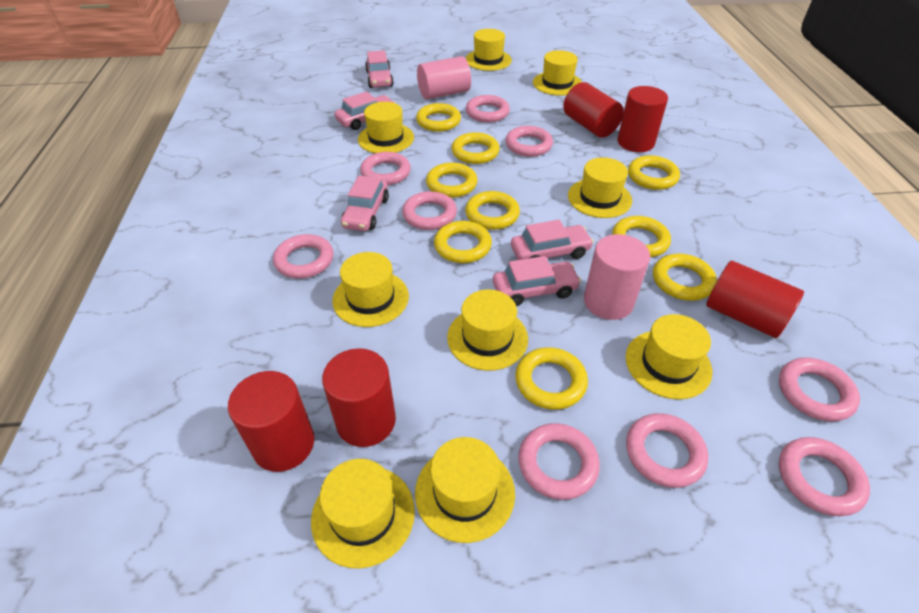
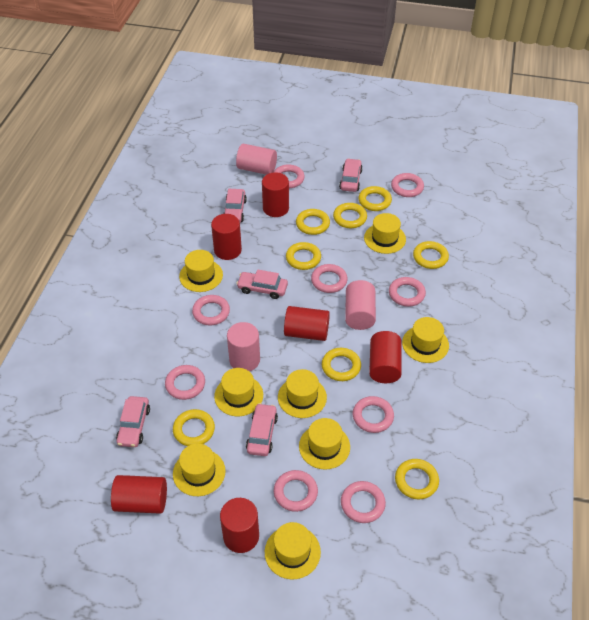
pink cylinder: [417,56,471,99] [584,234,650,320] = 2 -> [227,322,260,371] [236,144,277,175] [345,280,376,330] = 3
red cylinder: [228,371,315,472] [322,348,396,447] [563,82,624,138] [618,86,668,152] [706,261,804,338] = 5 -> [111,475,167,514] [211,214,242,260] [220,498,259,553] [262,172,289,217] [284,306,330,341] [369,331,402,383] = 6
yellow hat: [311,459,415,568] [332,252,409,327] [358,102,414,153] [415,437,515,543] [447,289,528,371] [466,29,512,71] [533,50,582,96] [568,158,632,218] [626,314,712,399] = 9 -> [173,444,225,496] [179,250,223,292] [214,368,263,416] [265,522,321,579] [278,369,327,418] [299,418,350,470] [364,213,406,254] [402,317,449,363] = 8
yellow ring: [416,103,461,132] [426,162,478,198] [434,221,492,263] [451,132,500,164] [465,191,520,230] [515,347,588,410] [612,216,671,257] [628,155,680,190] [653,254,717,301] = 9 -> [173,409,215,446] [286,242,321,270] [296,209,330,235] [322,348,361,381] [333,203,367,228] [358,186,392,211] [395,459,439,499] [413,241,449,269] = 8

